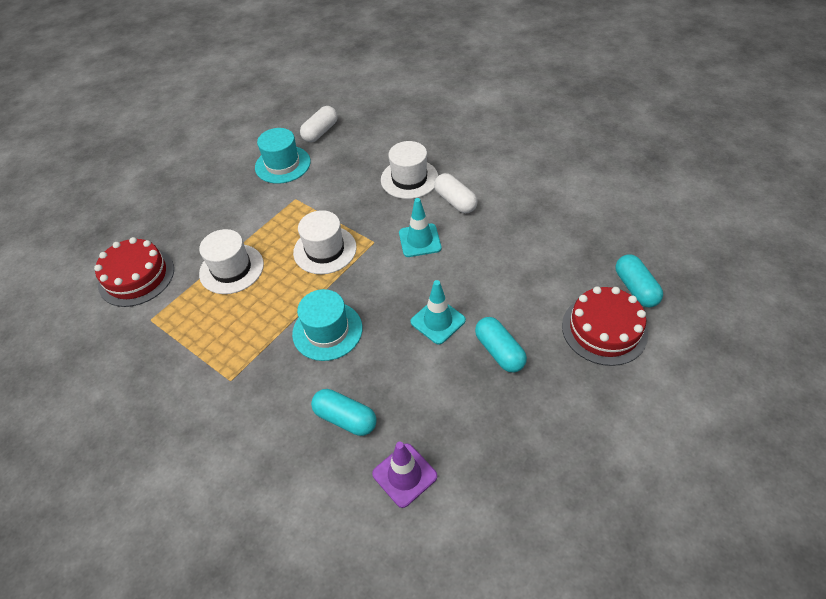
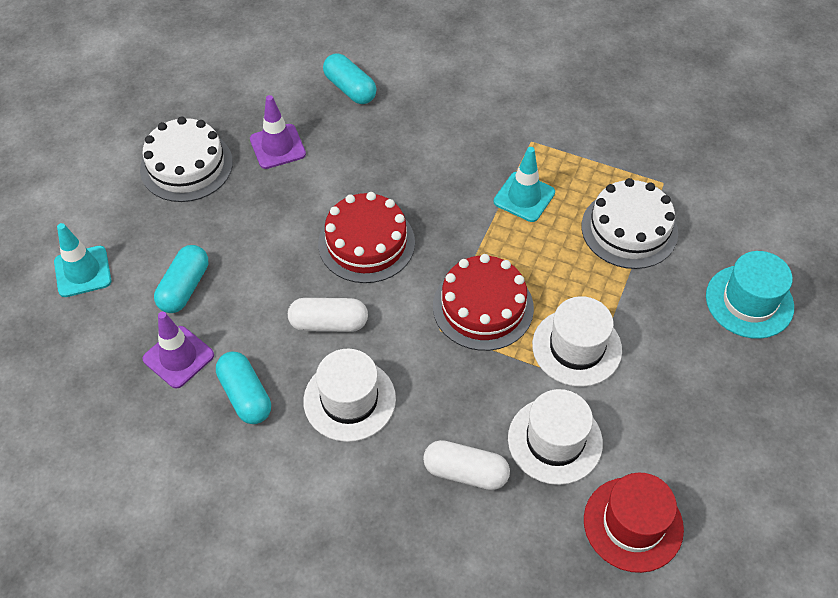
purple traffic cone: [372,442,437,508] = 1 -> [143,312,214,389] [250,95,306,169] = 2
red hat: none = 0 -> [584,472,684,573] = 1
turquoise hat: [255,128,311,184] [292,289,362,361] = 2 -> [706,251,794,339] = 1
white cake: none = 0 -> [140,116,233,202] [582,178,678,269] = 2

